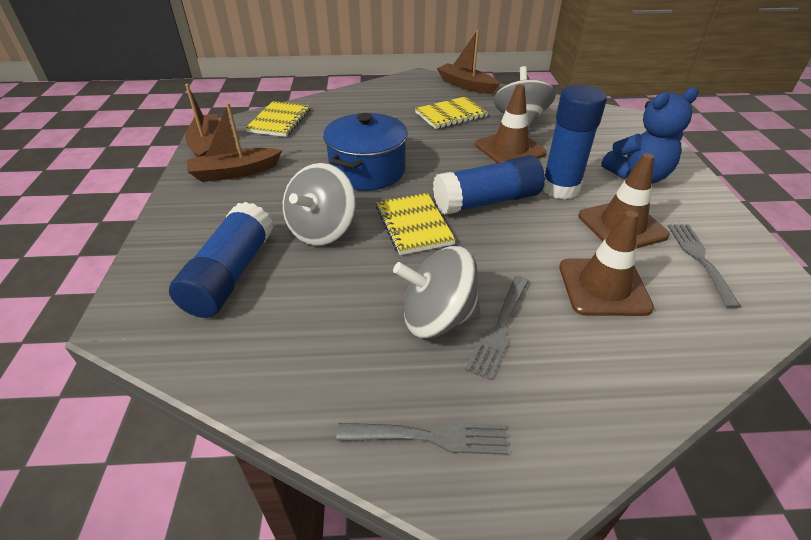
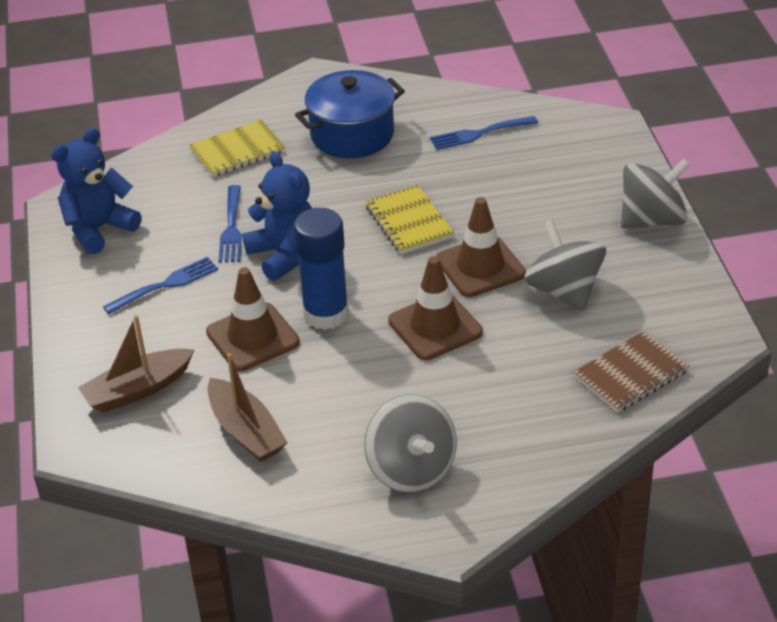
blue fork: none = 0 -> [103,257,218,314] [218,185,242,263] [430,116,538,150] = 3
blue glue stick: [169,202,273,318] [433,155,545,215] [543,85,607,199] = 3 -> [294,208,349,330] = 1
blue teddy bear: [601,87,699,184] = 1 -> [51,128,142,254] [242,152,312,281] = 2
brown boat: [185,84,219,157] [187,103,282,182] [437,30,500,94] = 3 -> [78,315,194,413] [207,353,288,462] = 2
brown notebook: none = 0 -> [574,331,689,413] = 1
grey fork: [336,422,509,455] [465,276,529,381] [668,224,741,308] = 3 -> none = 0
yellow notebook: [245,101,310,137] [376,193,456,255] [415,96,488,129] = 3 -> [189,120,285,177] [366,185,454,254] = 2

